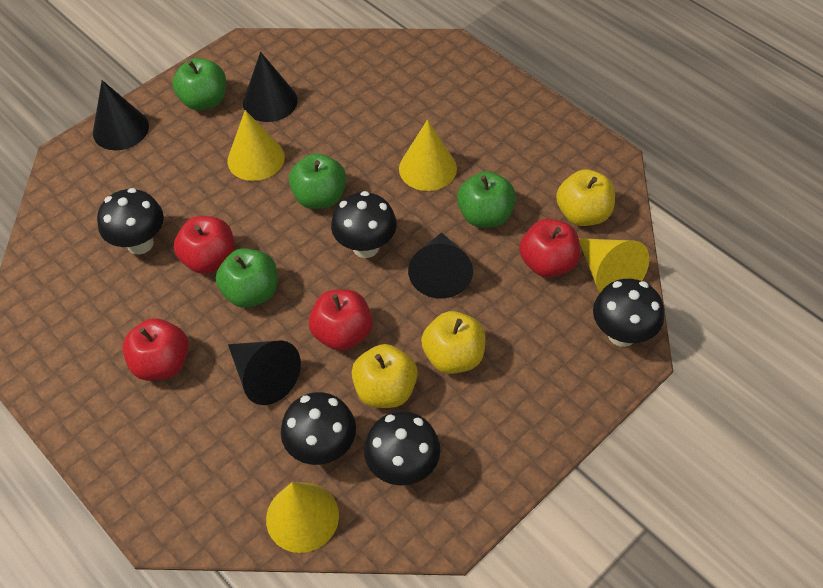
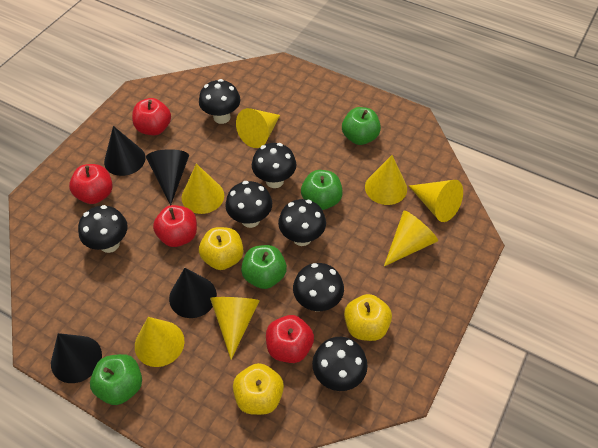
black mushroom: [97,188,164,254] [281,392,356,465] [331,191,397,258] [364,411,440,486] [593,279,664,347] = 5 -> [78,205,128,253] [199,79,241,124] [225,181,272,228] [252,143,297,188] [278,199,326,246] [293,263,344,311] [312,337,368,391] = 7
yellow cone: [228,110,285,181] [266,482,339,553] [399,120,457,191] [579,238,649,293] = 4 -> [135,317,184,367] [182,164,224,214] [210,297,259,360] [236,108,280,148] [365,155,407,205] [384,210,438,266] [409,180,463,222] = 7

